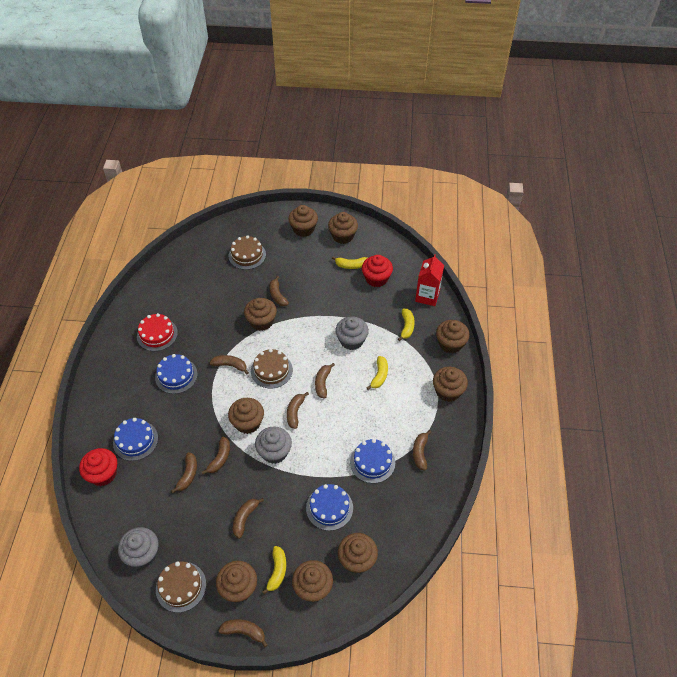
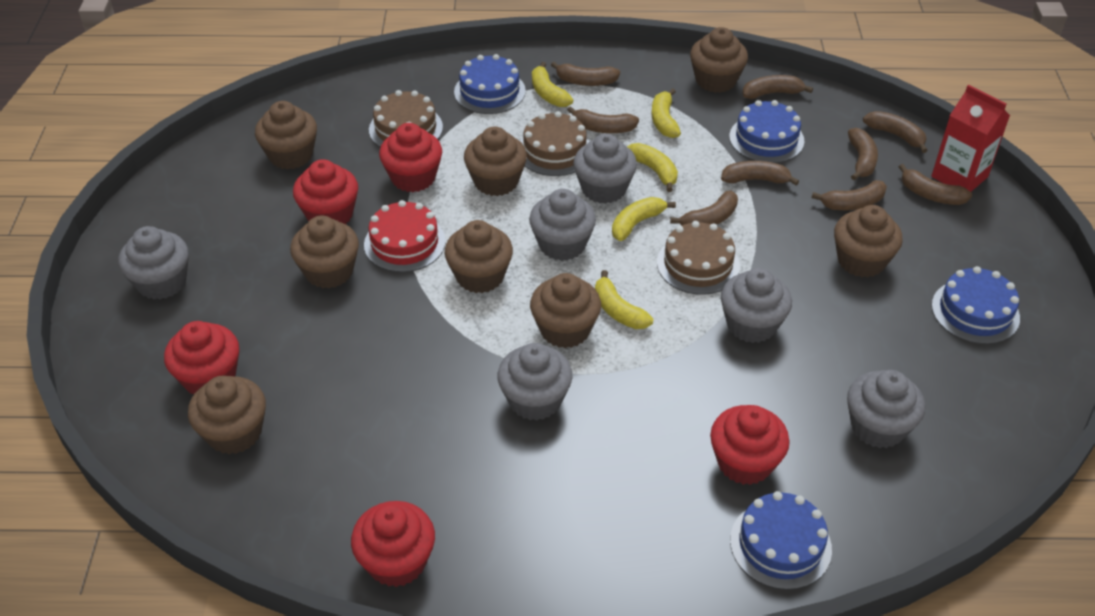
brown cupcake: [216,561,257,602] [228,398,264,434] [244,298,277,331] [288,205,318,237] [292,560,333,602] [328,212,358,244] [338,533,378,573] [433,367,468,402] [436,320,470,353] = 9 -> [188,375,266,454] [255,101,317,169] [290,215,359,289] [445,220,513,293] [464,127,527,196] [530,273,601,348] [690,27,748,93] [834,205,903,277] = 8
grey cupcake: [118,527,159,568] [255,426,292,464] [335,316,369,350] = 3 -> [118,226,189,299] [497,343,572,421] [529,189,596,261] [573,134,637,204] [721,268,792,343] [847,370,925,448] = 6
red cupcake: [79,448,117,486] [362,255,393,287] = 2 -> [164,321,239,394] [293,159,358,224] [351,501,435,587] [379,123,442,192] [710,405,790,485] = 5
yellow banana: [262,546,286,595] [332,256,367,269] [366,356,388,390] [398,309,415,341] = 4 -> [532,62,573,107] [595,270,653,329] [612,197,676,241] [627,143,678,192] [651,88,681,138] = 5

